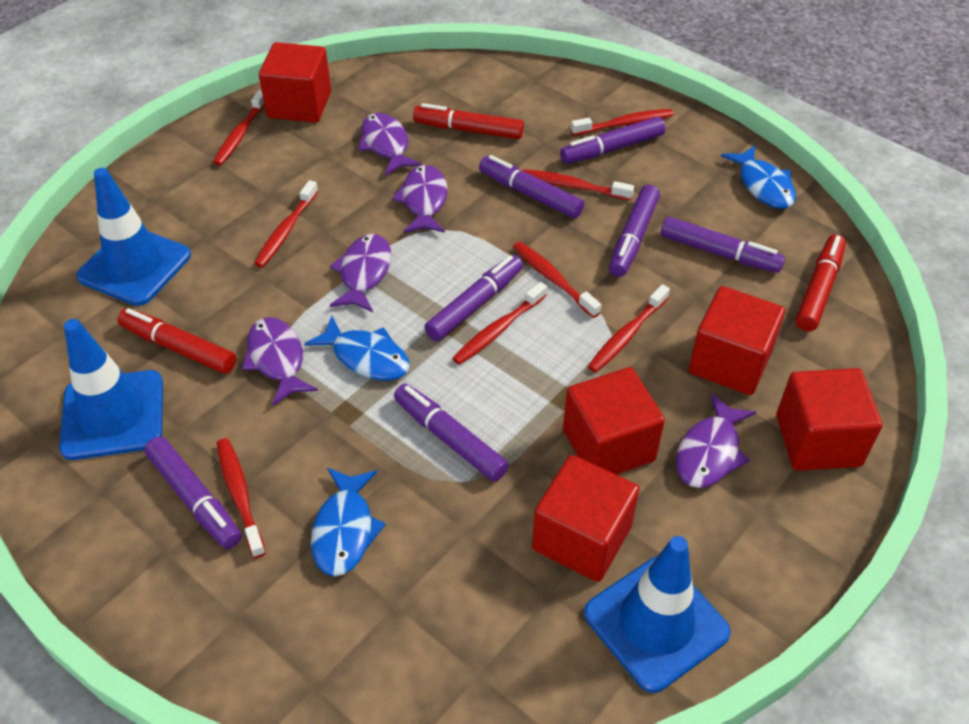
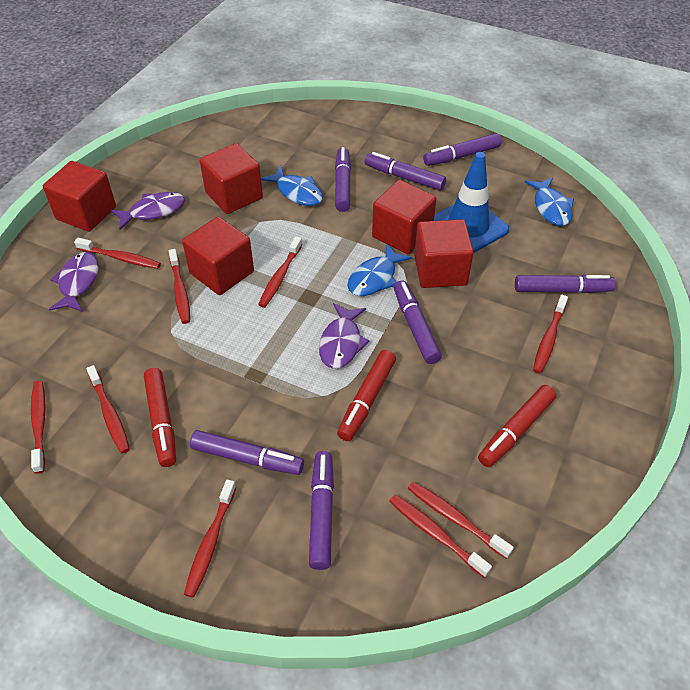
blue traffic cone: [59,319,163,460] [76,168,191,306] [584,536,731,693] = 3 -> [434,152,509,253] = 1
purple fish: [242,317,318,406] [330,234,391,312] [358,113,422,175] [392,165,448,233] [676,393,756,488] = 5 -> [49,252,99,312] [111,192,185,230] [319,303,370,369] = 3
red toothbrush: [213,90,265,166] [217,438,266,558] [254,180,318,267] [452,282,547,365] [513,242,601,318] [523,169,634,200] [571,109,674,136] [588,284,670,373] = 8 -> [31,381,46,474] [74,237,161,269] [87,365,130,453] [169,249,190,324] [184,479,236,598] [258,236,302,308] [389,494,492,578] [408,482,514,559] [533,295,568,373] = 9

